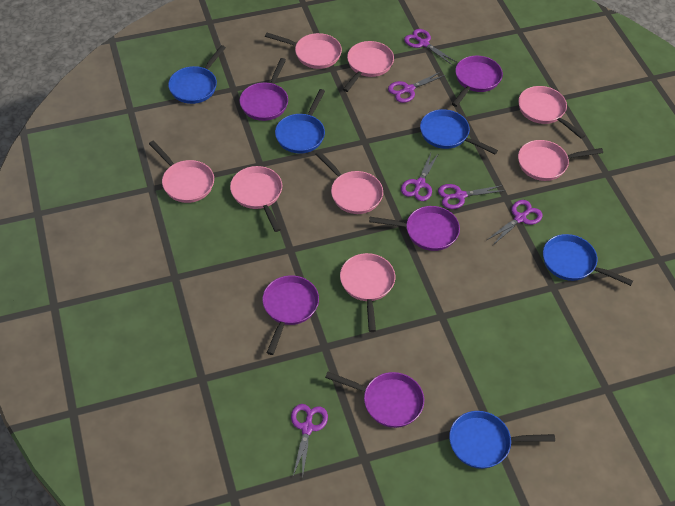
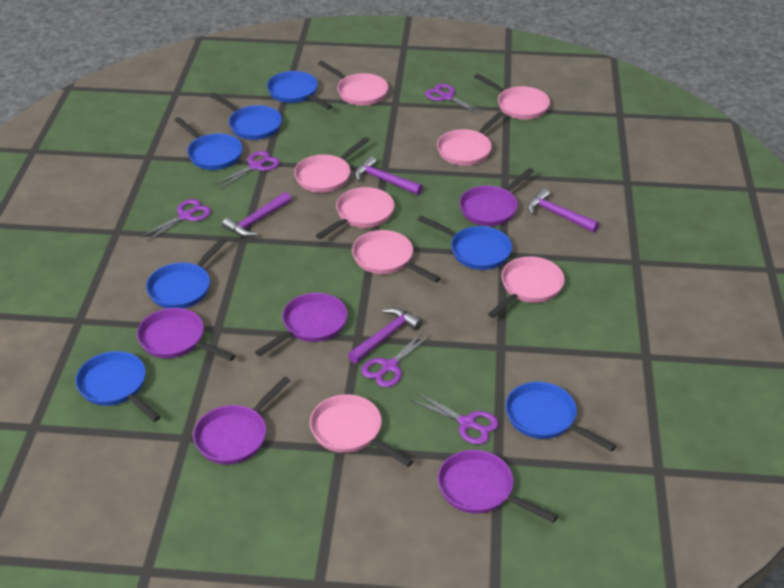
blue pan: [168,45,226,104] [275,89,325,154] [420,109,498,154] [449,411,555,469] [543,234,633,286] = 5 -> [75,351,161,422] [146,237,227,308] [174,117,243,170] [210,93,282,140] [267,71,332,109] [418,215,512,270] [505,382,616,451] = 7
purple hammer: none = 0 -> [222,192,291,237] [348,308,422,363] [355,156,423,195] [528,188,599,232] = 4
purple scissors: [291,404,328,479] [388,72,446,103] [401,153,439,201] [404,29,456,65] [438,184,503,209] [487,200,543,246] = 6 -> [140,199,211,242] [214,151,280,189] [361,331,431,387] [411,392,499,445] [425,84,484,115] = 5

